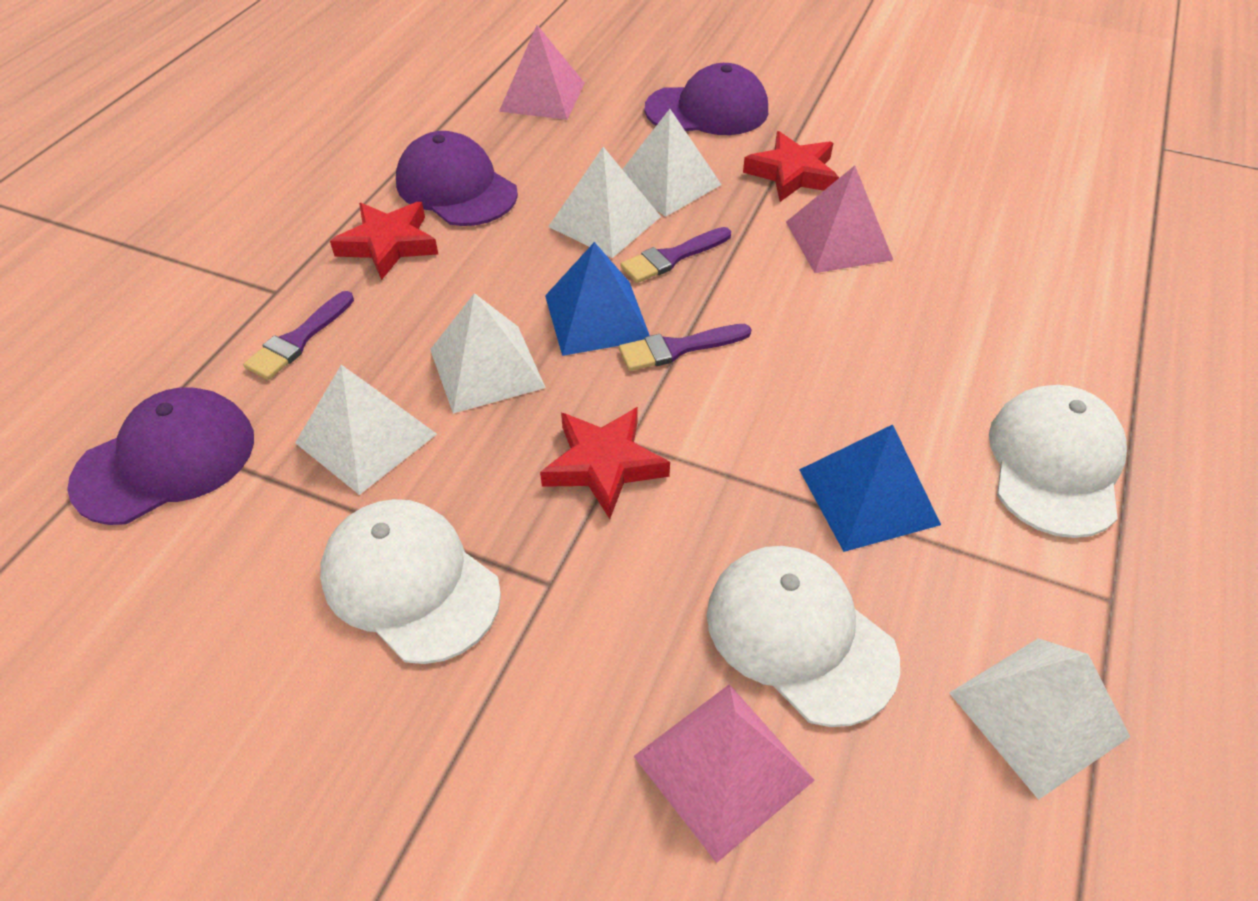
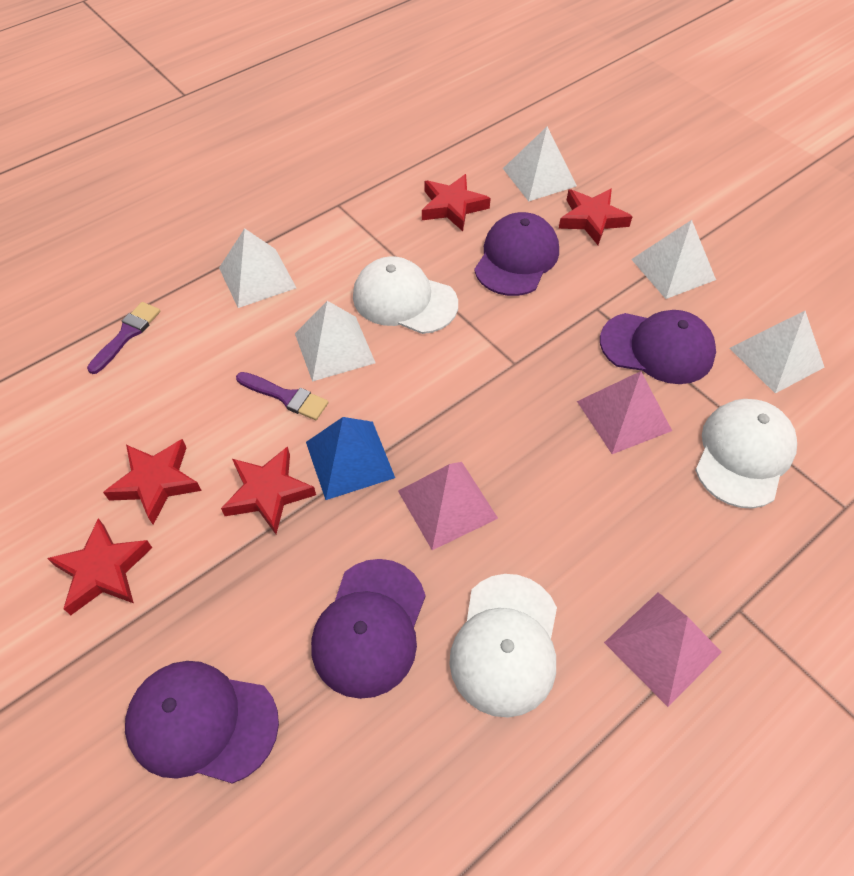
blue pyramid: [545,242,650,356] [799,425,941,552] = 2 -> [306,417,395,500] = 1
purple brush: [243,291,354,380] [619,324,752,371] [620,227,731,283] = 3 -> [87,302,160,374] [236,372,328,420] = 2
purple cap: [67,387,254,525] [396,131,518,226] [645,63,768,135] = 3 -> [125,661,279,784] [311,559,426,699] [474,212,559,296] [600,310,716,384] = 4
red star: [330,202,438,280] [540,407,670,519] [743,131,839,202] = 3 -> [47,518,152,615] [103,439,202,525] [221,446,316,534] [422,174,491,231] [559,189,633,245] = 5

